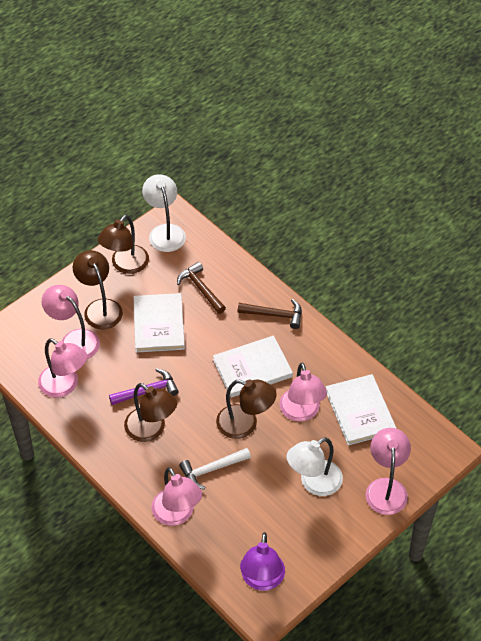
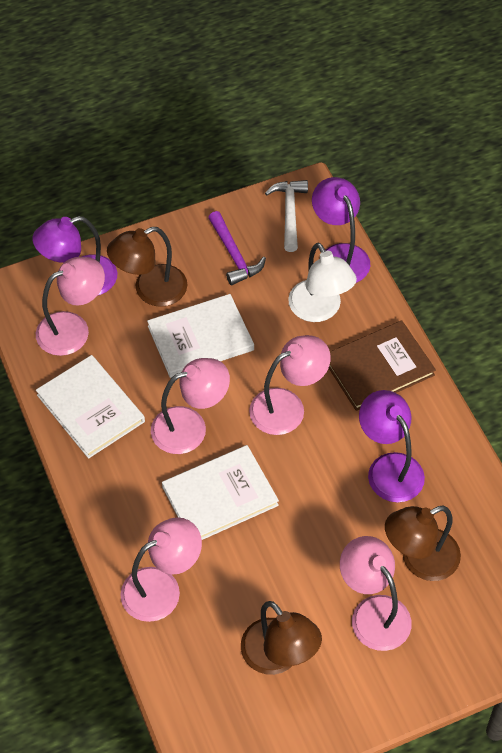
brown book: none = 0 -> [329,320,436,411] = 1
brown hammer: [177,262,226,314] [238,299,302,329] = 2 -> none = 0
brown lamp: [73,250,123,330] [98,215,149,274] [124,383,177,442] [216,379,277,439] = 4 -> [107,227,187,307] [241,601,322,675] [385,506,461,581] = 3
purple lamp: [240,532,285,591] = 1 -> [32,216,117,295] [312,177,370,283] [359,390,425,502] = 3
white lamp: [142,174,186,252] [286,437,343,496] = 2 -> [288,242,357,322] = 1

